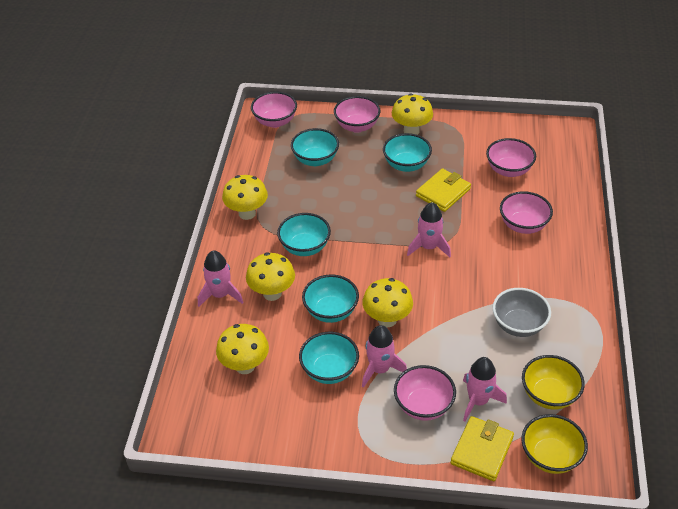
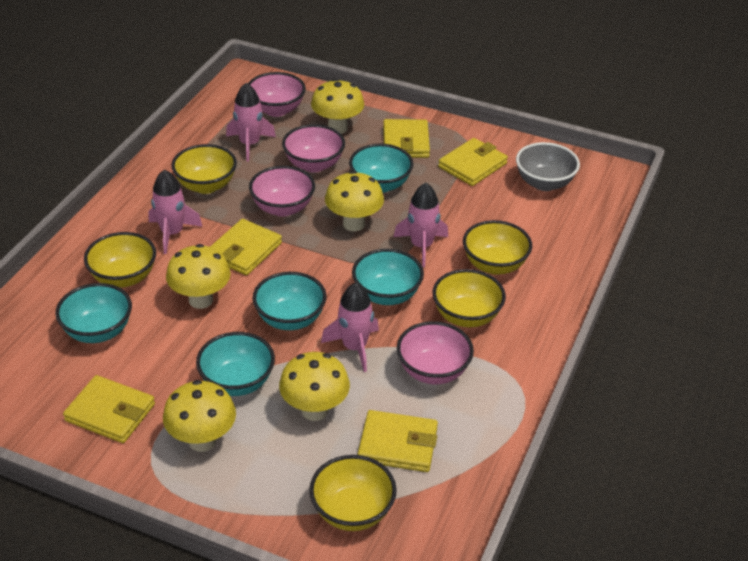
pink bowl: [251,91,297,128] [334,96,380,133] [394,365,456,421] [486,138,536,177] [500,191,553,234] = 5 -> [248,72,306,117] [249,166,315,217] [282,124,345,172] [397,321,474,384] = 4
yellow bowl: [522,355,585,410] [522,414,588,474] = 2 -> [84,232,156,288] [172,144,237,194] [309,455,397,531] [432,269,506,328] [463,220,532,275] = 5
yellow wallet: [416,168,471,212] [451,416,514,481] = 2 -> [63,375,155,443] [210,219,282,275] [358,410,438,472] [383,119,430,158] [438,138,508,186] = 5

